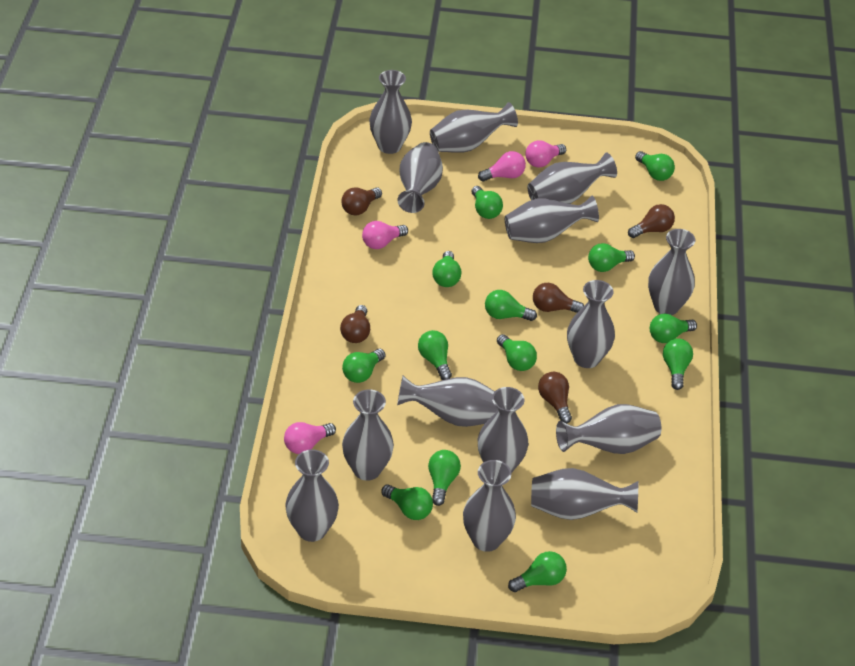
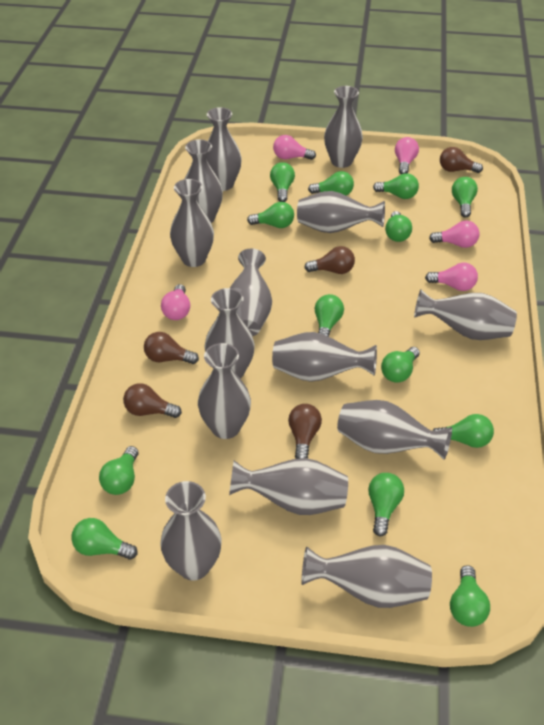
pink light bulb: [284,422,336,454] [362,221,408,249] [478,151,526,181] [525,140,566,167] = 4 -> [161,284,190,320] [273,135,316,160] [395,137,419,174] [425,263,478,291] [429,221,480,248] = 5

